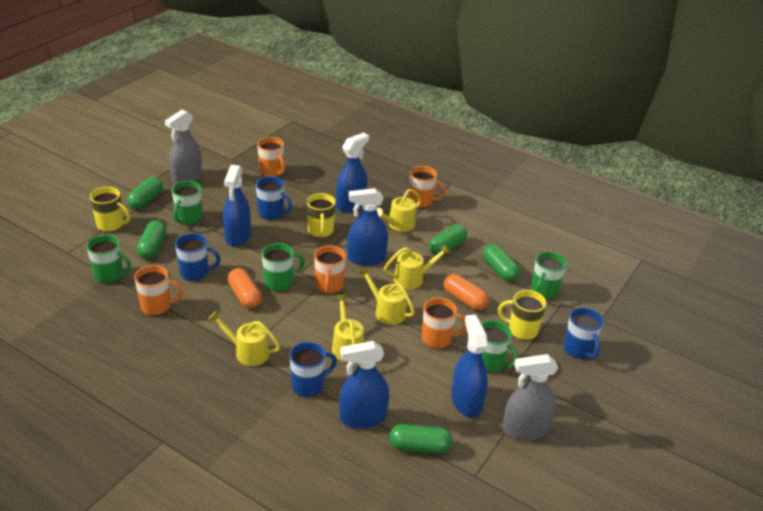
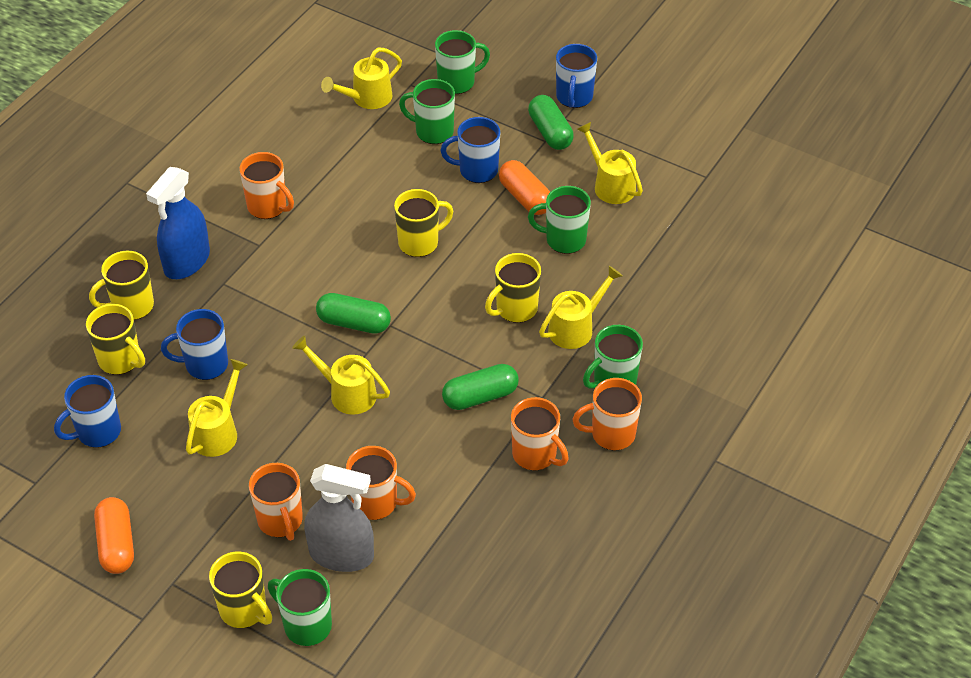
blue spray bottle: [223,165,251,246] [336,133,369,212] [339,341,389,429] [347,188,388,266] [451,315,488,418] = 5 -> [146,167,210,279] = 1
green capsule: [127,177,163,209] [137,220,166,259] [389,424,453,454] [429,224,467,255] [483,244,520,282] = 5 -> [316,293,391,334] [442,364,519,410] [528,95,574,150] = 3
grey spray bottle: [165,110,202,184] [502,354,558,441] = 2 -> [304,464,374,572] = 1
yellow mug: [90,187,130,232] [307,193,336,238] [498,290,546,340] = 3 -> [86,304,145,375] [89,251,154,320] [209,551,272,628] [394,189,453,257] [485,253,541,323] = 5

